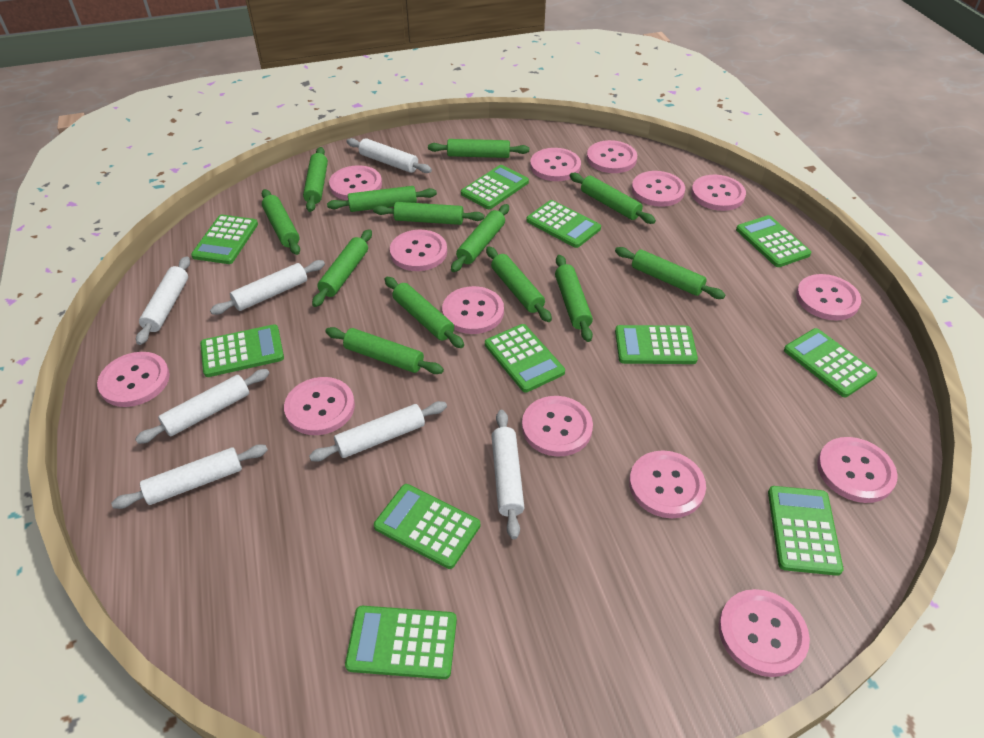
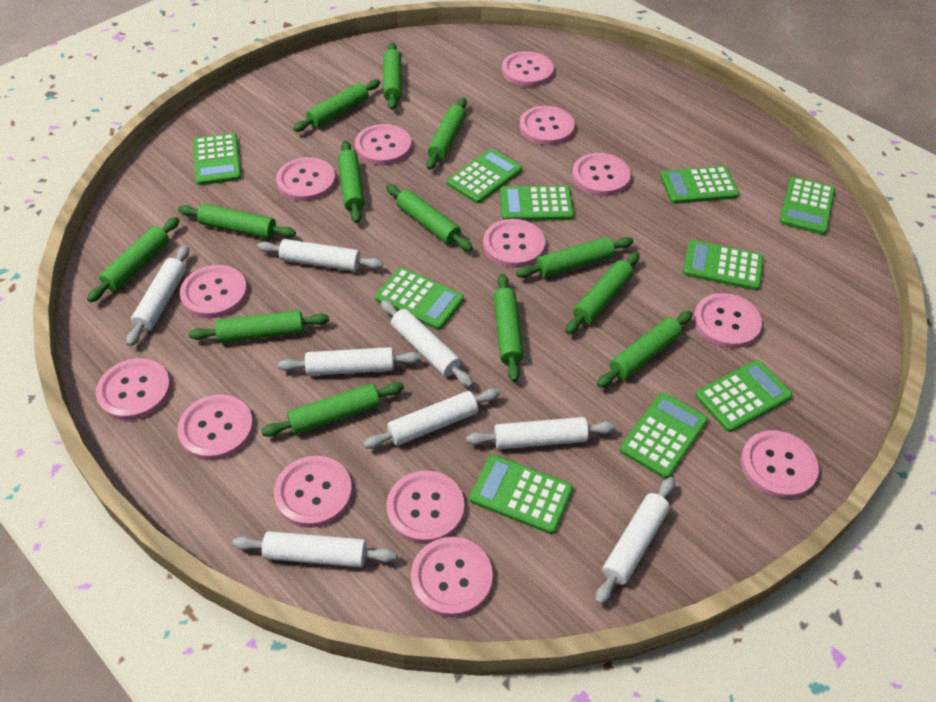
green calculator: [191,215,258,264] [200,324,284,377] [345,606,457,679] [374,484,480,569] [461,165,529,209] [485,324,565,392] [526,200,601,248] [615,325,698,364] [736,215,812,267] [768,486,843,576] [784,328,877,397] = 11 -> [193,133,241,185] [375,267,464,330] [447,149,522,203] [469,455,573,534] [500,186,574,221] [620,393,708,479] [660,166,739,204] [683,240,764,291] [695,360,792,432] [780,177,835,235] = 10
white rolling pin: [111,444,268,509] [135,369,270,444] [136,256,190,345] [210,260,325,315] [309,401,447,462] [347,138,432,173] [492,410,524,539] = 7 -> [126,246,189,347] [232,531,397,567] [257,239,383,272] [278,347,421,376] [363,388,500,449] [381,300,473,387] [466,417,615,449] [595,477,675,605] = 8

